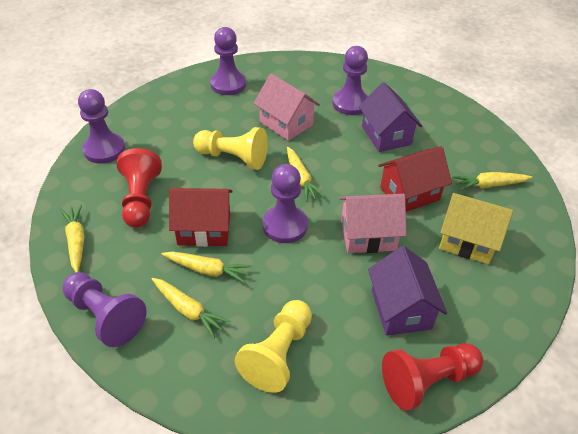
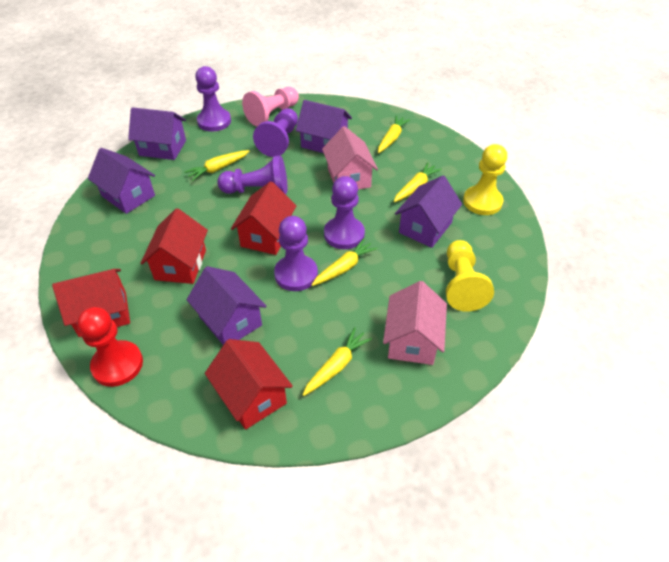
pink pawn: none = 0 -> [242,87,299,126] = 1
purple house: [359,82,422,152] [368,246,447,336] = 2 -> [88,148,155,214] [128,107,186,160] [187,266,267,345] [296,100,352,153] [395,176,462,248] = 5
red house: [169,188,233,247] [378,146,452,212] = 2 -> [52,269,130,337] [141,208,208,284] [205,339,293,429] [231,181,296,255] = 4
red pawn: [117,148,162,228] [382,343,484,410] = 2 -> [77,307,143,387] = 1
yellow house: [439,193,513,264] = 1 -> none = 0

